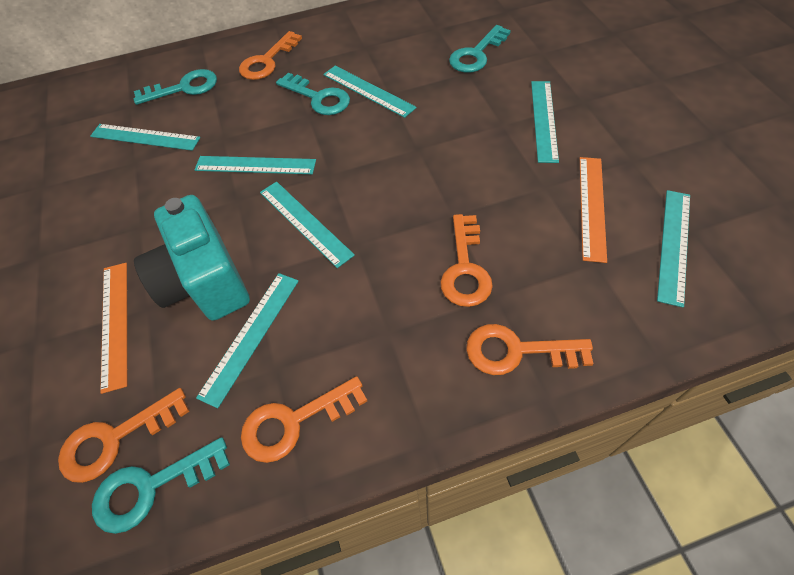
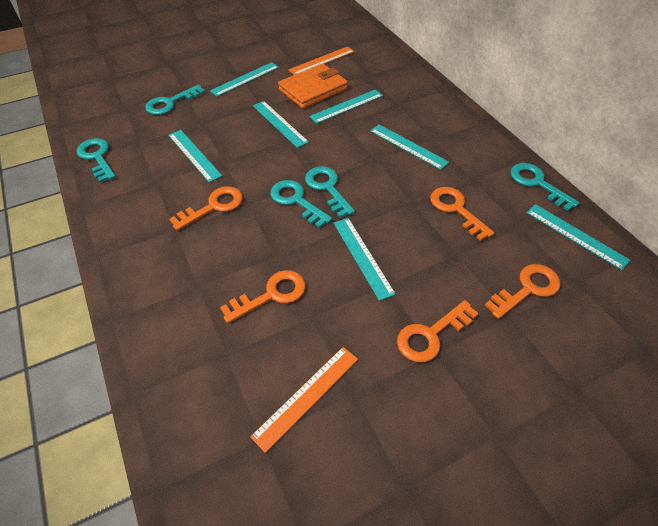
orange wallet: none = 0 -> [278,64,348,109] = 1
turquoise camera: [134,195,250,321] = 1 -> none = 0
turquoise key: [92,437,230,534] [134,69,217,105] [276,73,350,115] [449,25,511,72] = 4 -> [77,138,116,183] [145,84,205,115] [270,180,332,228] [305,167,355,218] [510,163,580,211] = 5

